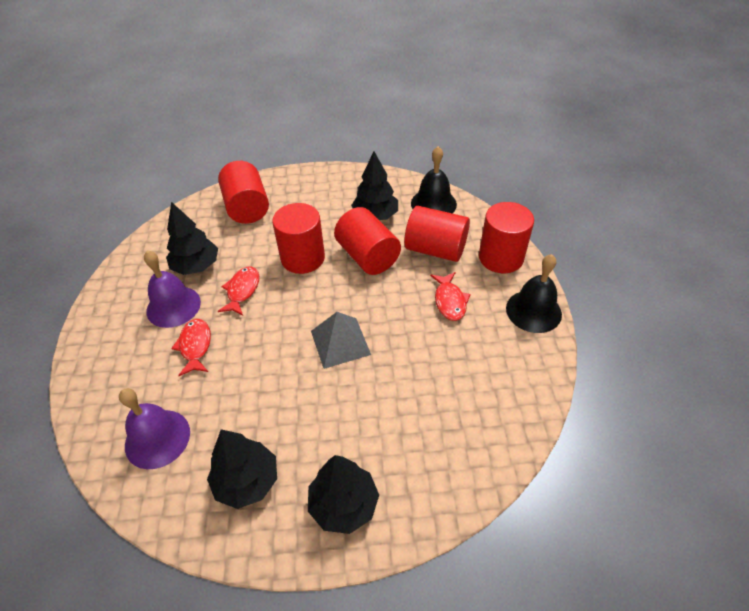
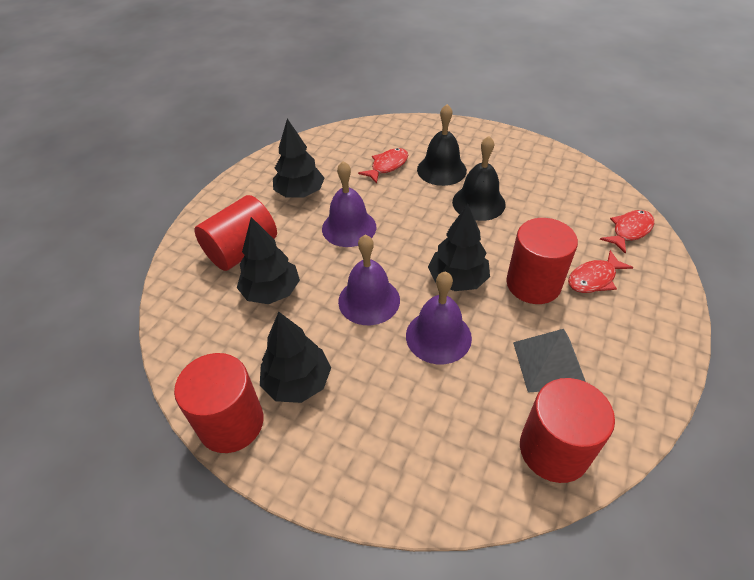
purple bell: [119,388,190,469] [144,251,201,328] = 2 -> [322,161,376,247] [338,235,400,325] [406,271,472,364] = 3
red cylinder: [218,161,269,224] [272,203,325,274] [334,207,401,275] [404,206,470,262] [479,202,534,273] = 5 -> [174,353,264,453] [194,195,277,271] [506,218,578,304] [520,378,615,483] = 4

